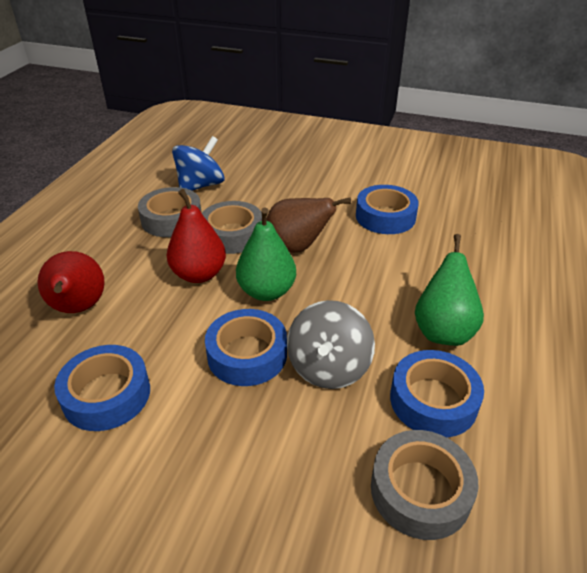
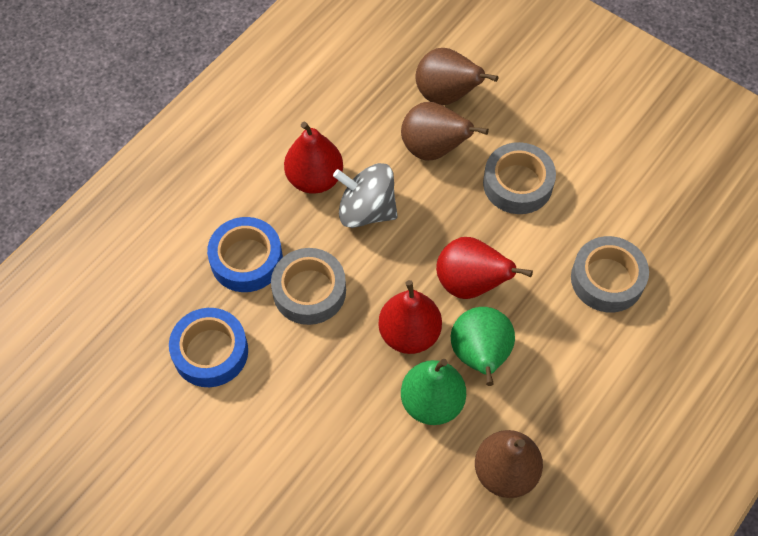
blue spinning top: [172,136,225,191] = 1 -> none = 0
blue tape: [54,345,150,431] [205,309,287,386] [356,185,419,234] [390,350,484,438] = 4 -> [169,308,248,387] [207,217,283,292] = 2
brown pear: [267,198,351,253] = 1 -> [401,102,489,160] [416,48,499,105] [475,430,543,498] = 3
red pear: [37,251,105,313] [167,189,226,283] = 2 -> [284,122,343,194] [378,280,442,354] [436,237,533,299] = 3

